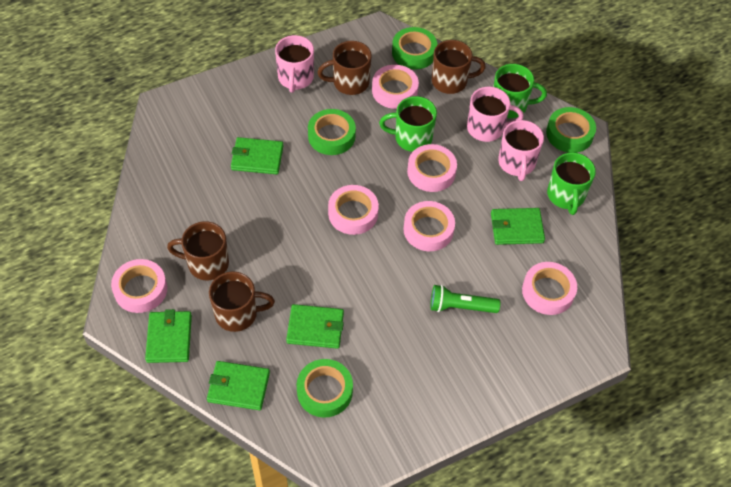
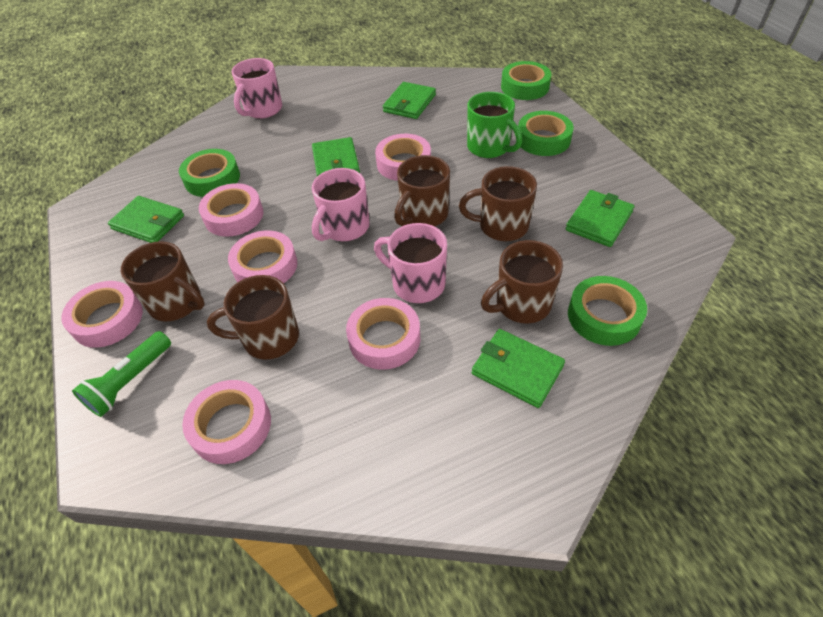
brown mug: [167,221,229,280] [209,271,275,332] [317,41,372,95] [432,40,486,94] = 4 -> [121,241,205,322] [207,275,299,360] [394,155,450,226] [459,166,537,241] [481,240,563,323] = 5
green mug: [379,96,437,152] [493,64,547,118] [547,152,596,215] = 3 -> [467,92,522,158] = 1

